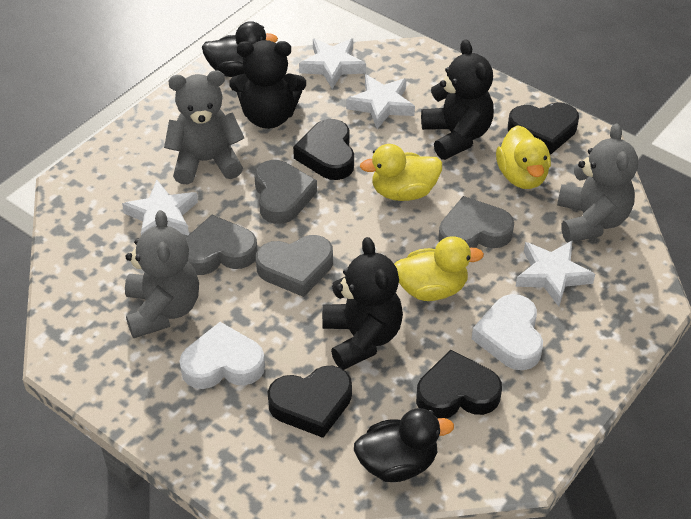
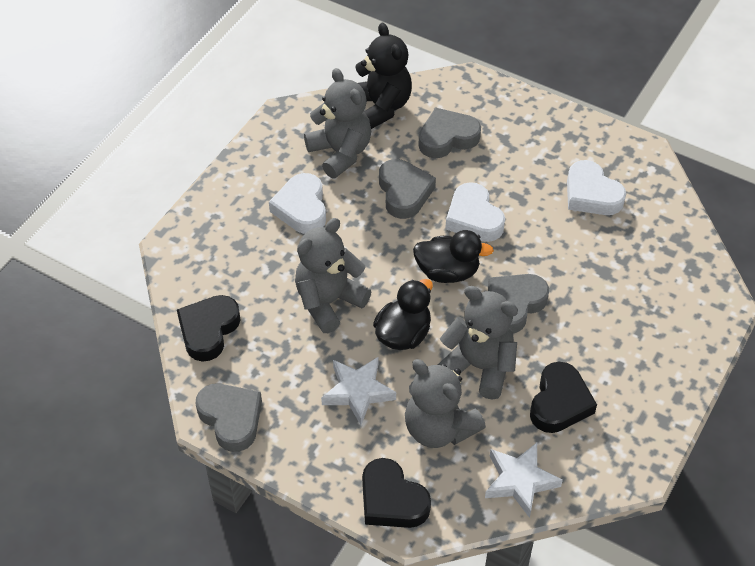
black heart: [268,366,352,438] [293,119,354,180] [416,350,502,419] [508,102,579,155] = 4 -> [177,295,240,362] [362,458,431,528] [530,362,597,433] = 3
black teddy bear: [229,40,306,129] [322,237,403,370] [421,39,494,160] = 3 -> [355,22,412,129] = 1
grey teddy bear: [125,210,199,338] [164,70,244,184] [557,123,638,242] = 3 -> [295,218,371,333] [304,68,371,178] [405,359,486,448] [438,286,518,400] = 4
white heart: [179,322,265,389] [472,294,543,370] = 2 -> [269,173,326,234] [445,182,505,242] [567,160,626,215] = 3
white star: [122,180,198,236] [299,38,366,89] [346,74,415,129] [515,241,595,307] = 4 -> [321,357,396,425] [485,443,563,518] = 2
yellow duck: [360,144,442,201] [394,236,484,301] [496,125,551,189] = 3 -> none = 0

